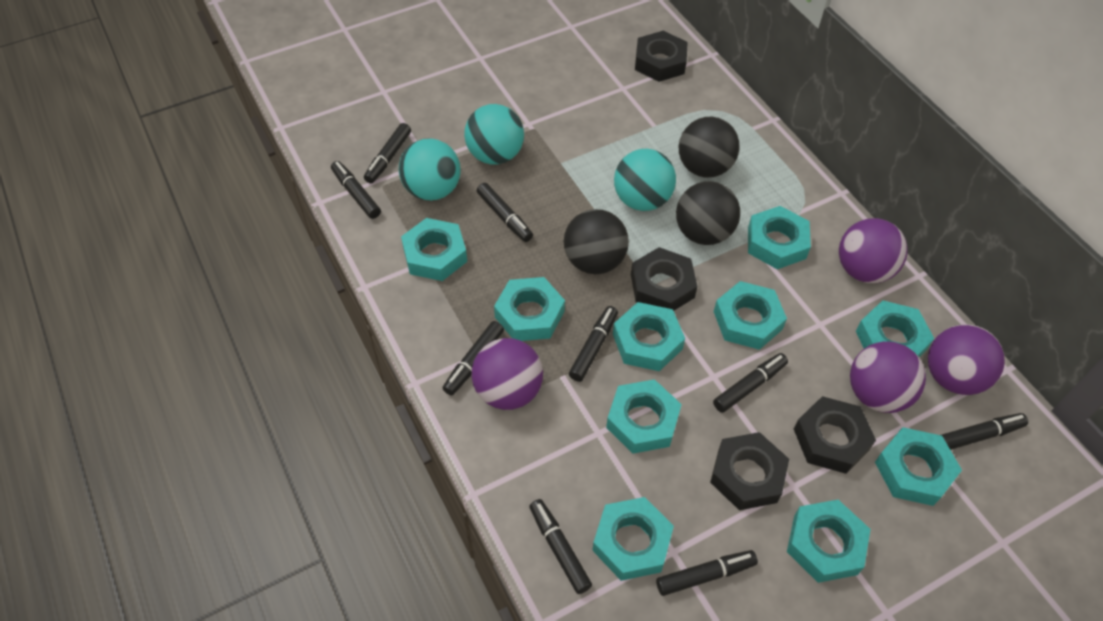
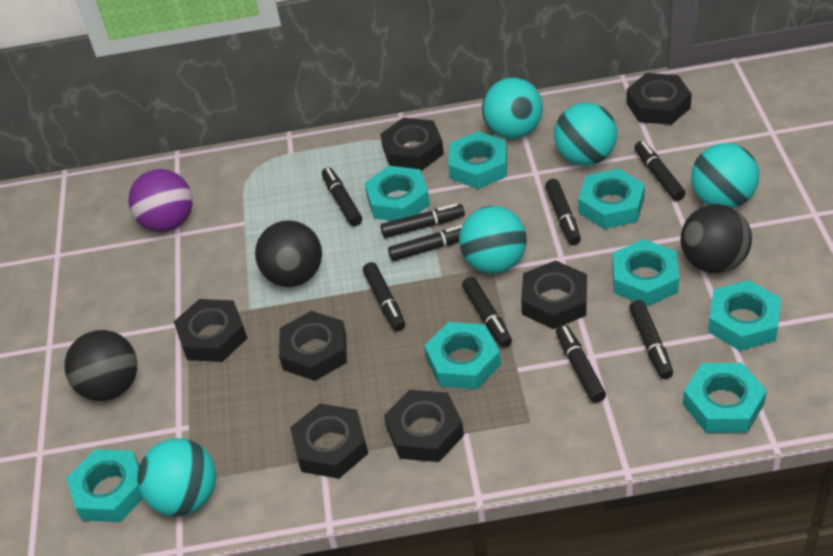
black nut: [631,247,698,311] [635,31,688,82] [710,432,789,510] [794,396,876,474] = 4 -> [174,299,247,362] [279,311,347,381] [290,404,368,479] [380,118,444,171] [384,390,464,462] [521,260,587,329] [626,73,692,125] = 7
purple ball: [472,338,543,410] [839,218,908,283] [850,341,926,413] [928,325,1005,395] = 4 -> [129,169,193,232] = 1
turquoise ball: [399,138,461,201] [464,104,524,164] [614,149,676,211] = 3 -> [137,438,216,516] [459,206,527,274] [482,77,543,139] [554,102,617,166] [691,143,759,208] = 5
turquoise nut: [401,218,467,281] [494,277,565,341] [592,497,674,581] [606,379,682,454] [613,302,685,371] [714,281,787,350] [748,206,811,269] [787,500,871,583] [856,300,934,357] [875,427,962,506] = 10 -> [66,449,143,522] [365,166,430,221] [424,322,501,389] [448,131,507,189] [578,168,645,229] [613,239,679,307] [683,363,767,433] [708,280,781,351] = 8

